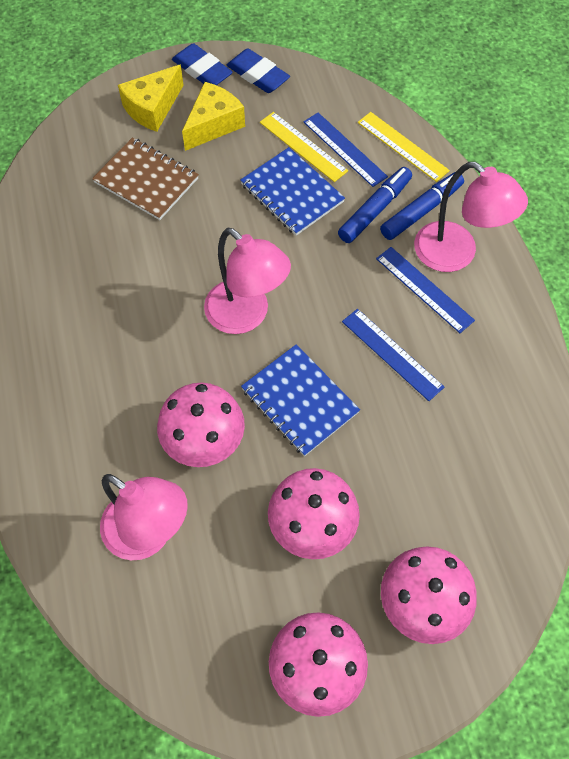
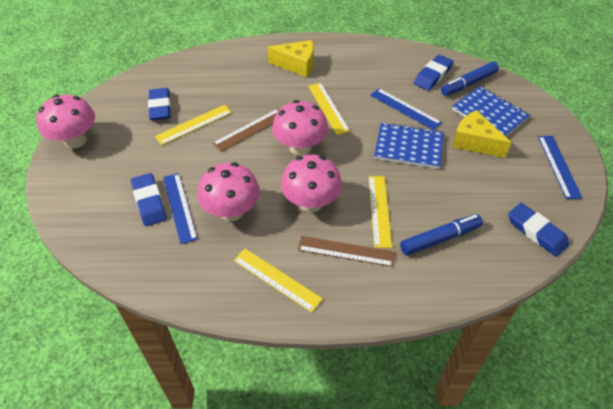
blue eraser: [172,43,233,85] [227,48,290,93] = 2 -> [131,173,167,226] [148,88,171,120] [414,55,454,91] [508,203,569,257] = 4
brown notebook: [92,137,199,220] = 1 -> none = 0
brown ruler: none = 0 -> [212,109,279,152] [298,236,395,267] = 2
pink lamp: [100,474,188,560] [204,228,291,334] [414,162,528,272] = 3 -> none = 0
yellow ruler: [260,112,348,182] [358,112,450,182] = 2 -> [155,105,232,145] [233,249,323,313] [308,83,350,135] [369,176,392,248] = 4

